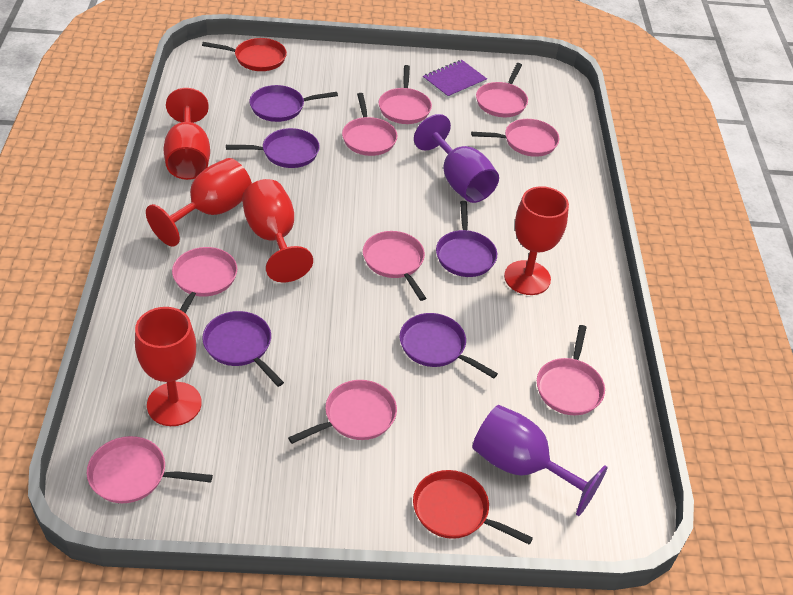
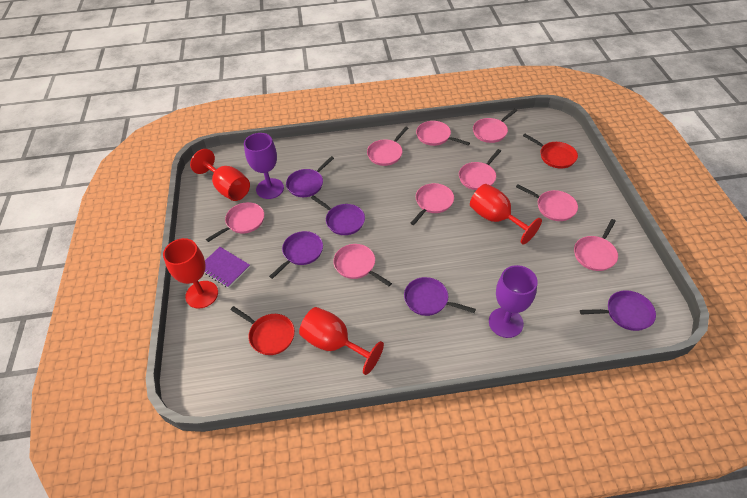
red goblet: [135,307,202,426] [146,158,252,247] [164,88,210,180] [242,179,313,283] [504,186,569,295] = 5 -> [163,238,218,309] [190,149,250,201] [299,307,384,375] [470,184,542,245] = 4

